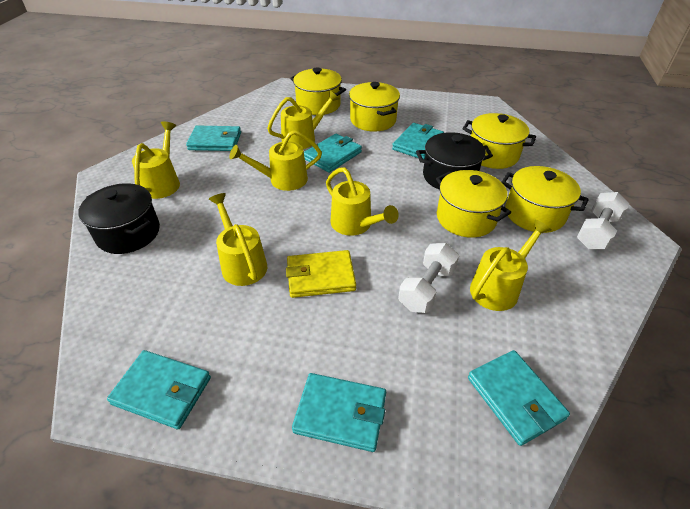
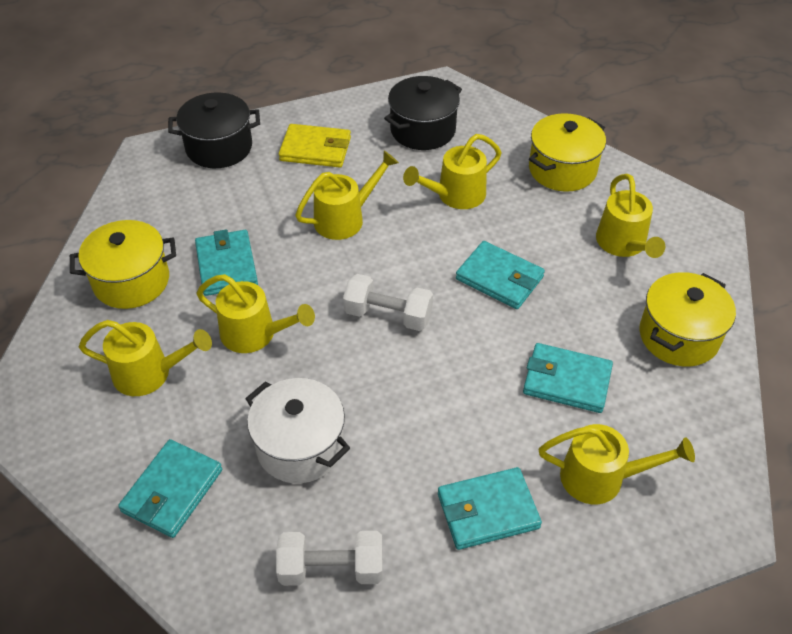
turquoise wallet: [107,350,211,429] [186,125,241,151] [292,373,386,452] [304,134,362,173] [392,123,444,159] [468,350,570,446] = 6 -> [118,439,222,538] [195,229,258,296] [438,467,542,550] [456,241,545,309] [523,343,613,413] = 5
white pot: none = 0 -> [245,378,350,483] = 1
yellow pot: [290,67,346,115] [349,82,400,132] [436,170,511,238] [463,113,536,169] [502,166,589,233] = 5 -> [70,220,176,309] [529,113,606,192] [639,272,736,367] = 3

